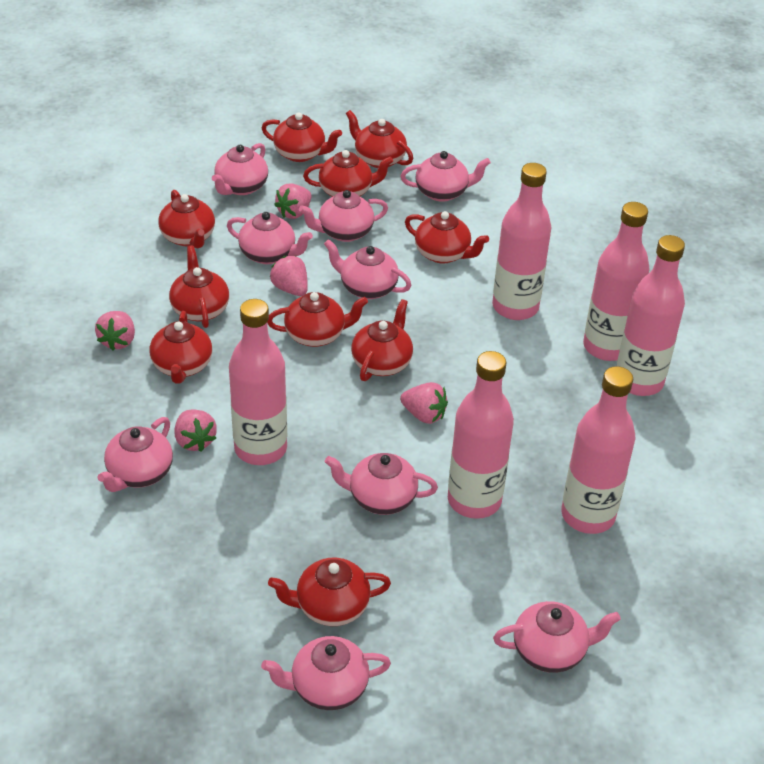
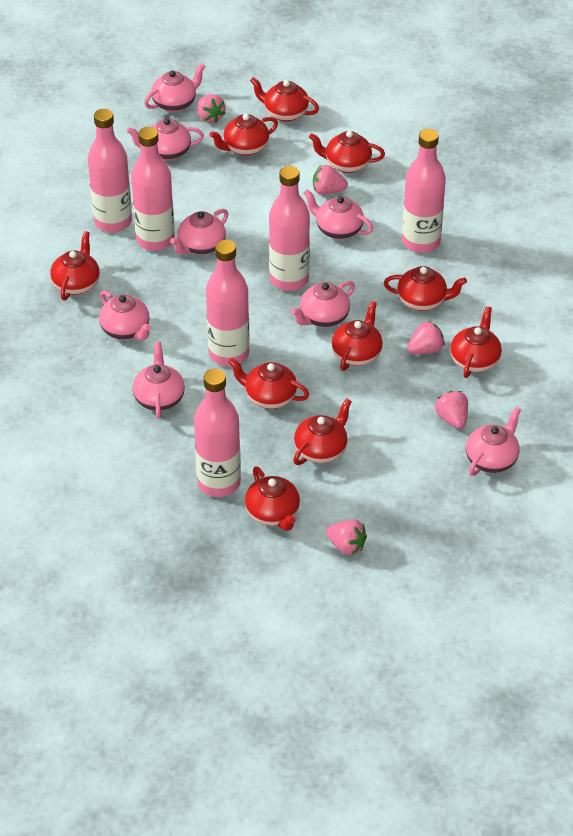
pink teapot: [98,417,173,492] [212,143,268,195] [227,212,313,264] [261,636,391,710] [299,190,388,242] [324,239,411,299] [325,453,438,515] [401,151,491,202] [493,601,621,673] = 9 -> [99,290,151,340] [127,118,204,160] [132,342,185,419] [144,63,205,112] [170,209,228,255] [291,281,355,327] [303,189,373,239] [466,407,521,476] = 8

